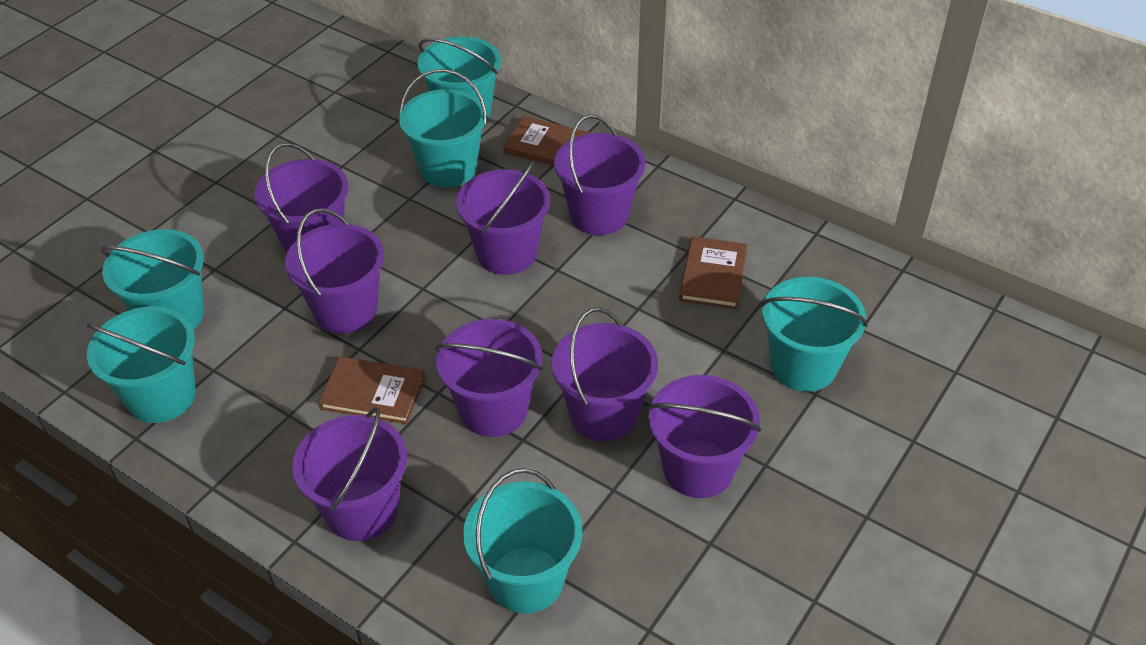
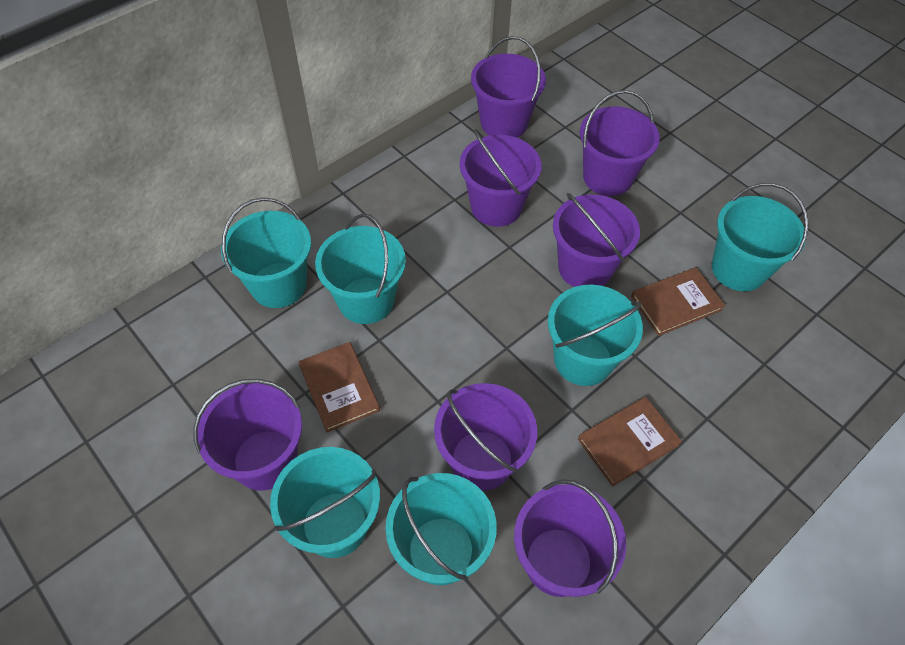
purple bucket: [254,143,349,254] [285,208,384,333] [292,407,407,541] [435,319,543,437] [456,161,550,275] [552,307,658,442] [554,115,645,235] [648,375,761,498] = 8 -> [193,379,302,491] [434,383,537,491] [460,129,541,227] [471,36,546,138] [514,479,626,597] [553,193,640,287] [580,90,660,196] = 7

